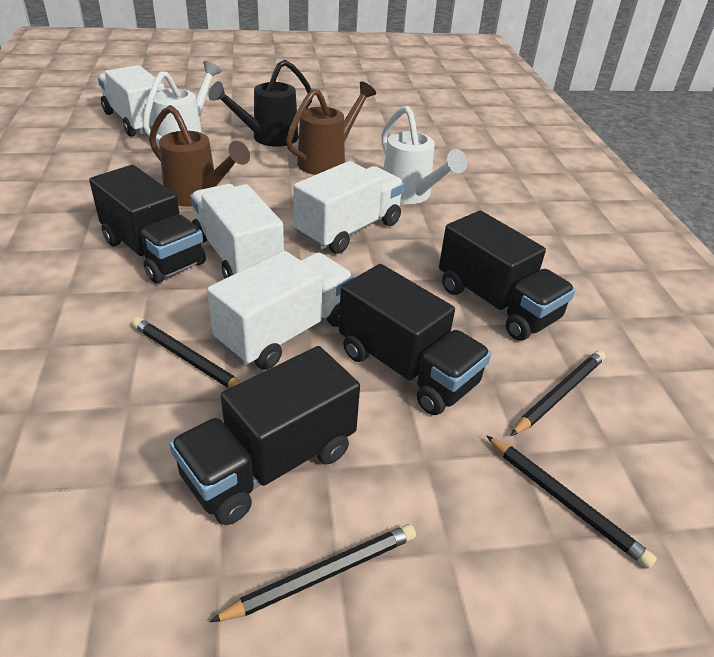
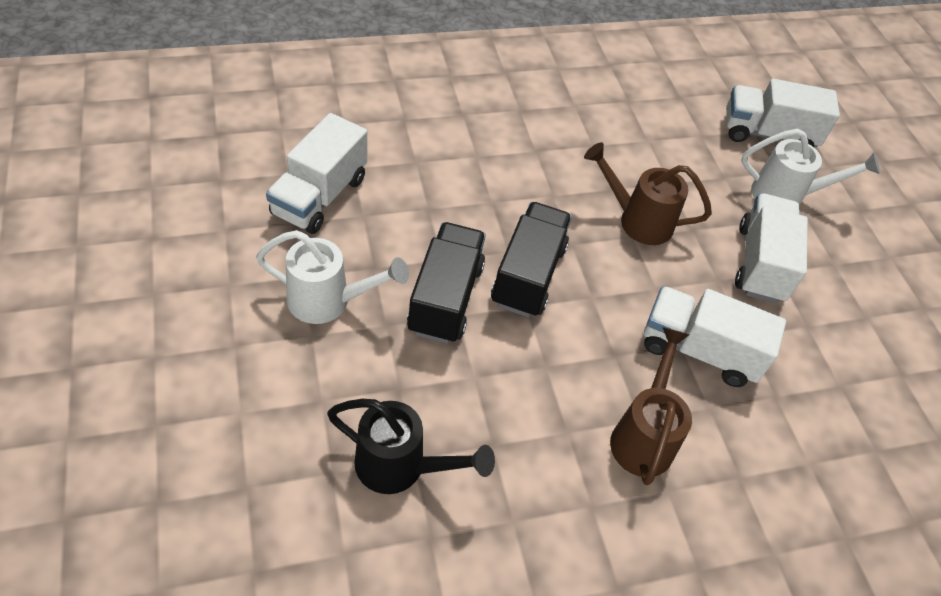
black pencil: [132,317,241,388] [210,524,416,622] [486,435,657,569] [511,350,606,436] = 4 -> none = 0
black truck: [89,165,206,283] [170,346,360,525] [339,264,491,415] [439,211,575,341] = 4 -> [407,222,486,344] [491,202,572,317] = 2

